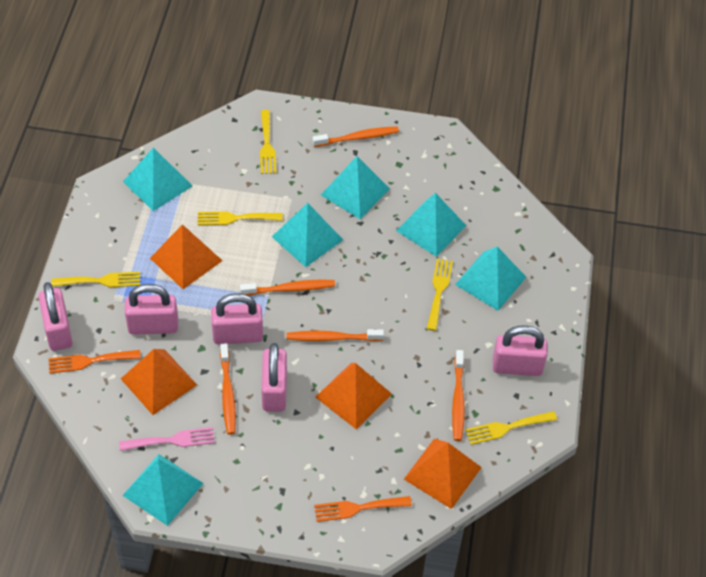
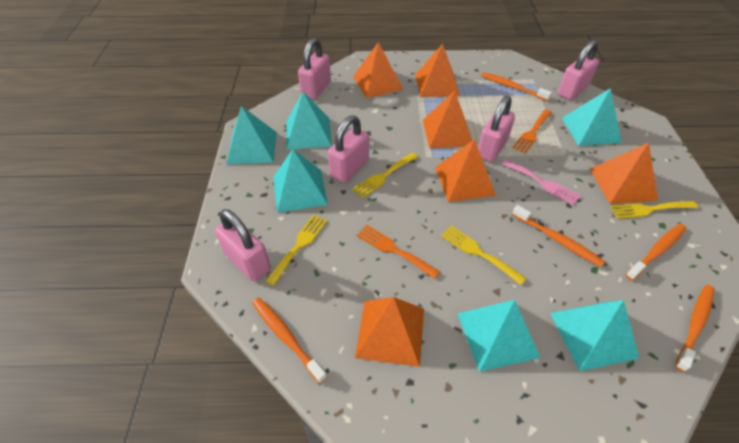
orange pyramid: [121,349,197,415] [150,224,223,289] [316,363,392,429] [404,439,482,509] = 4 -> [353,42,403,98] [355,297,424,367] [415,44,460,97] [423,91,472,149] [435,139,496,202] [590,142,658,204] = 6
yellow fork: [51,272,140,287] [198,211,283,225] [260,110,276,174] [427,258,453,331] [465,411,557,445] = 5 -> [265,214,327,286] [352,152,418,198] [441,226,527,285] [610,201,698,219] = 4

